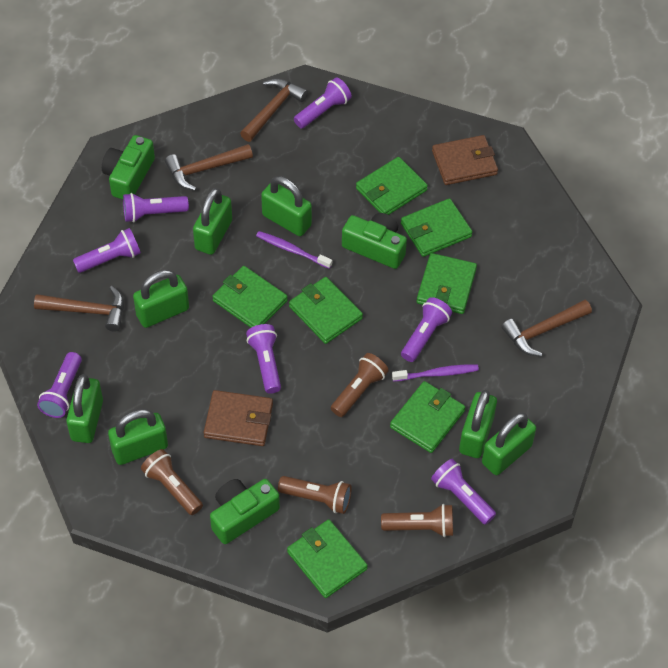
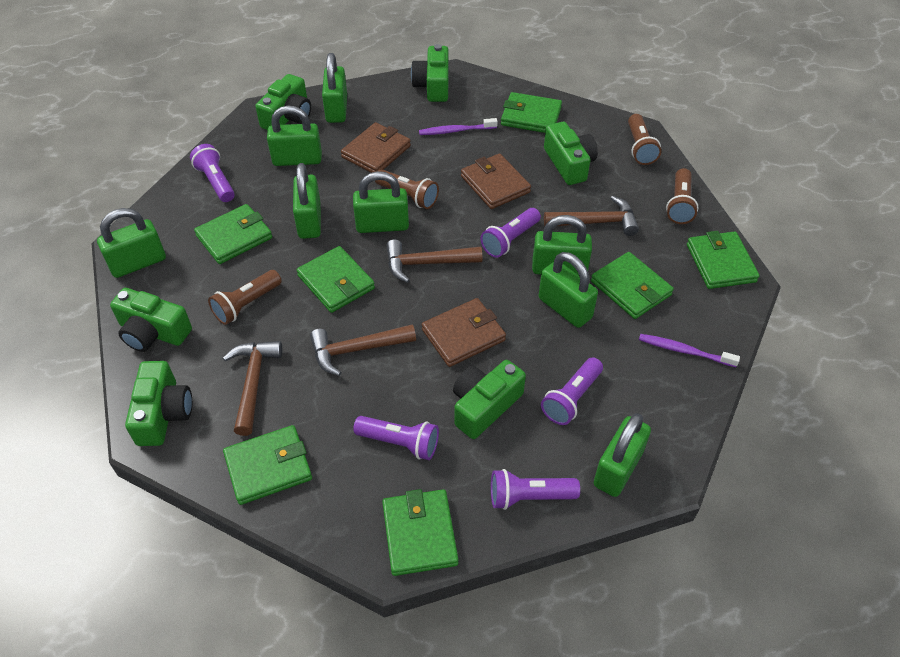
brown wallet: [204,390,273,446] [432,135,498,185] = 2 -> [341,122,411,173] [422,298,506,367] [461,154,531,209] = 3
green camera: [102,135,155,200] [210,479,280,544] [342,213,407,269] = 3 -> [110,288,192,352] [125,361,192,446] [255,74,311,130] [411,44,449,102] [453,360,526,439] [544,122,598,185] = 6
green padlock: [66,374,103,443] [108,409,168,465] [133,270,189,328] [193,188,232,255] [261,176,312,236] [459,390,497,458] [482,413,536,475] = 7 -> [97,208,166,278] [267,105,322,166] [293,163,321,239] [322,53,347,123] [353,171,409,233] [532,215,592,275] [539,252,598,328] [594,413,651,497] = 8
purple flashlight: [37,352,82,418] [73,228,141,273] [123,193,189,222] [246,324,281,394] [294,77,352,129] [401,297,452,362] [431,459,496,525] = 7 -> [190,144,235,202] [353,416,439,460] [480,208,541,258] [491,469,580,510] [541,357,603,425] = 5

